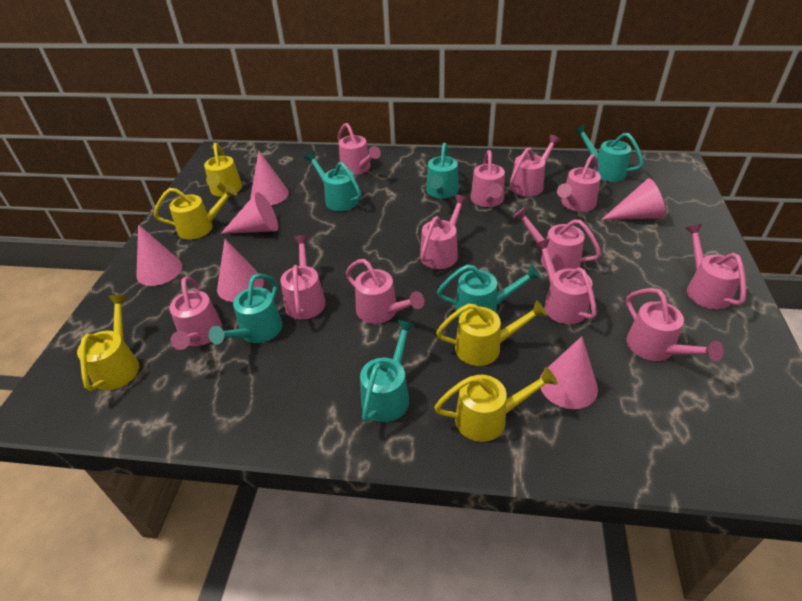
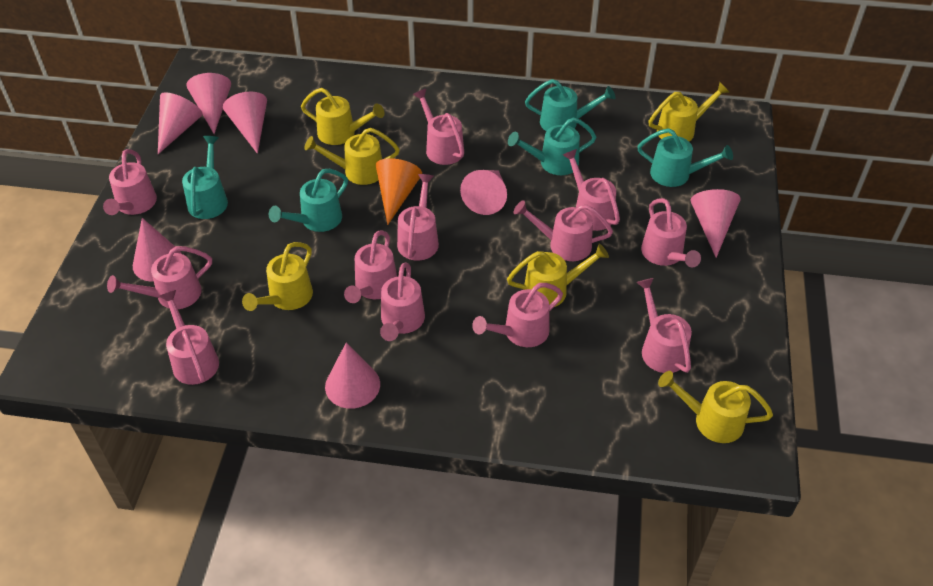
orange cone: none = 0 -> [376,158,422,225] = 1
pink cone: [136,224,182,286] [217,239,264,302] [221,192,278,234] [250,151,289,205] [540,336,598,409] [601,178,666,220] = 6 -> [133,218,182,282] [158,92,203,154] [187,73,231,134] [223,92,267,154] [325,343,380,409] [460,170,507,215] [691,189,741,258] = 7
turquoise watering can: [209,274,283,344] [304,151,361,211] [360,320,416,422] [426,143,459,198] [437,264,541,318] [574,125,644,182] = 6 -> [182,136,228,219] [269,169,348,232] [508,117,596,175] [525,79,616,131] [637,128,733,187] = 5
yellow watering can: [77,295,139,391] [154,185,237,240] [204,143,242,197] [434,367,558,442] [436,300,547,366] = 5 -> [242,242,313,311] [301,88,385,145] [304,128,400,185] [507,244,609,307] [648,82,729,141] [658,371,773,443] = 6

